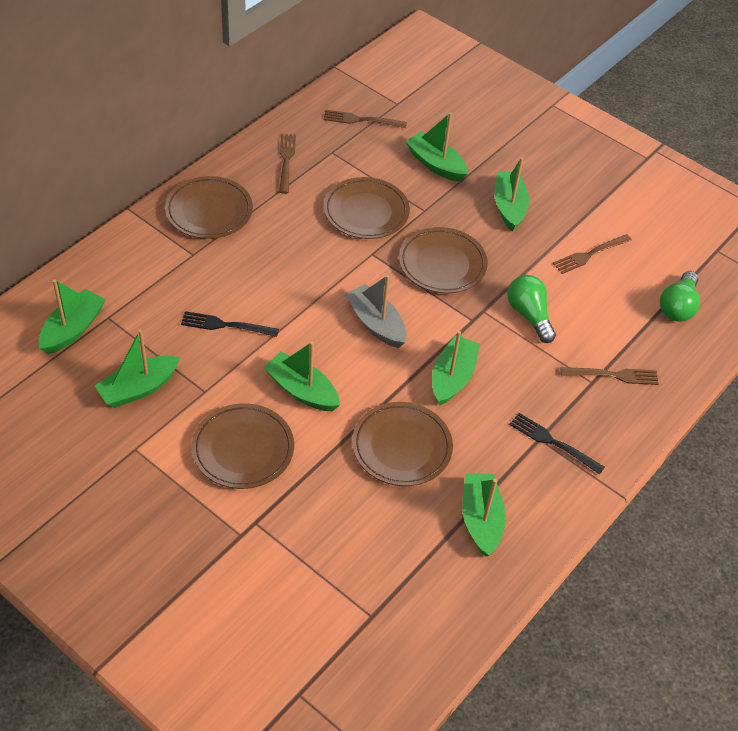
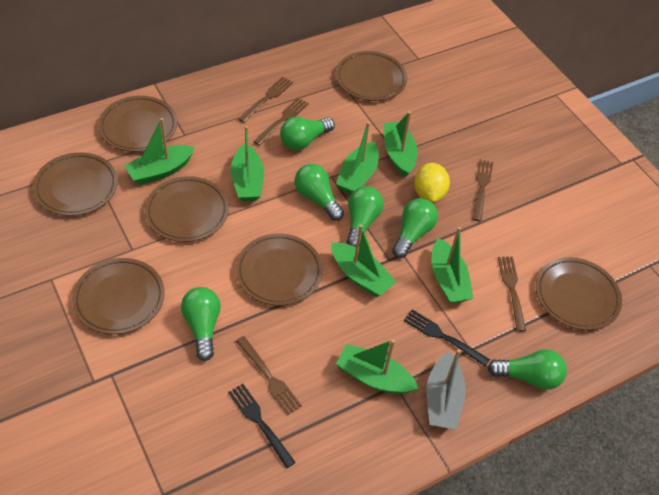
brown fork: [279,134,296,194] [323,110,407,128] [553,234,632,274] [560,367,659,385] = 4 -> [236,336,302,415] [238,77,293,123] [253,98,309,146] [473,159,493,221] [498,257,526,332] = 5
brown plate: [165,176,253,239] [192,403,294,489] [324,177,410,239] [352,402,453,486] [399,227,488,293] = 5 -> [33,152,118,216] [72,258,165,334] [98,96,177,152] [145,176,229,242] [236,234,323,306] [336,51,407,101] [536,257,622,330] = 7
green light bulb: [507,275,556,343] [660,271,700,322] = 2 -> [181,287,221,361] [280,117,335,150] [295,164,344,221] [347,186,384,247] [392,198,438,258] [488,349,567,390] = 6
yellow lemon: none = 0 -> [414,163,450,203] = 1

